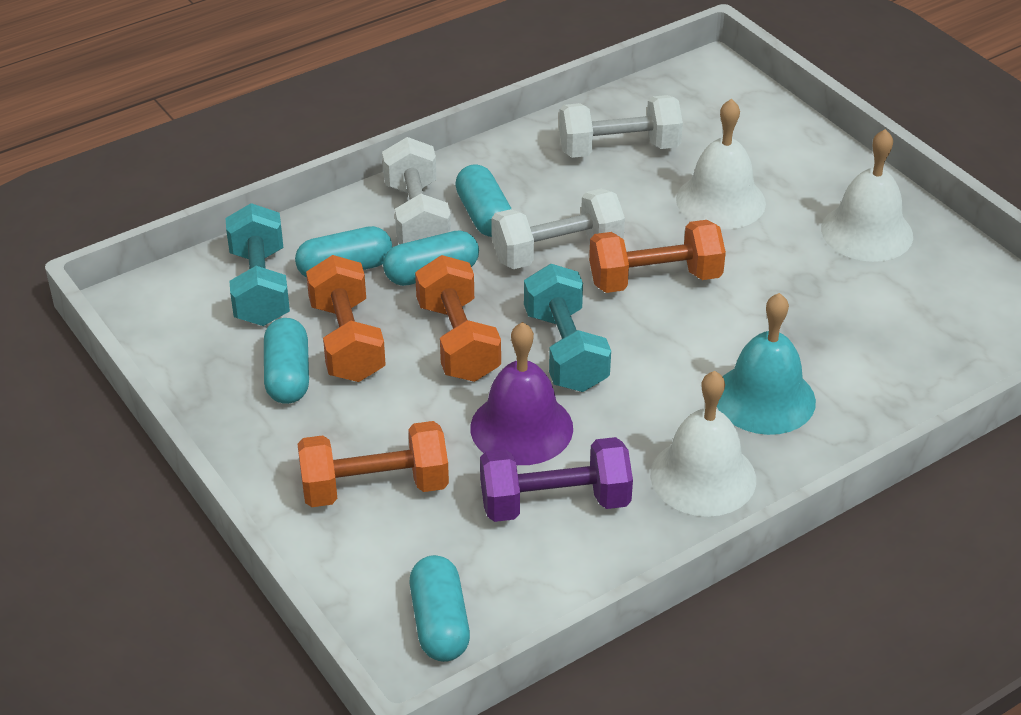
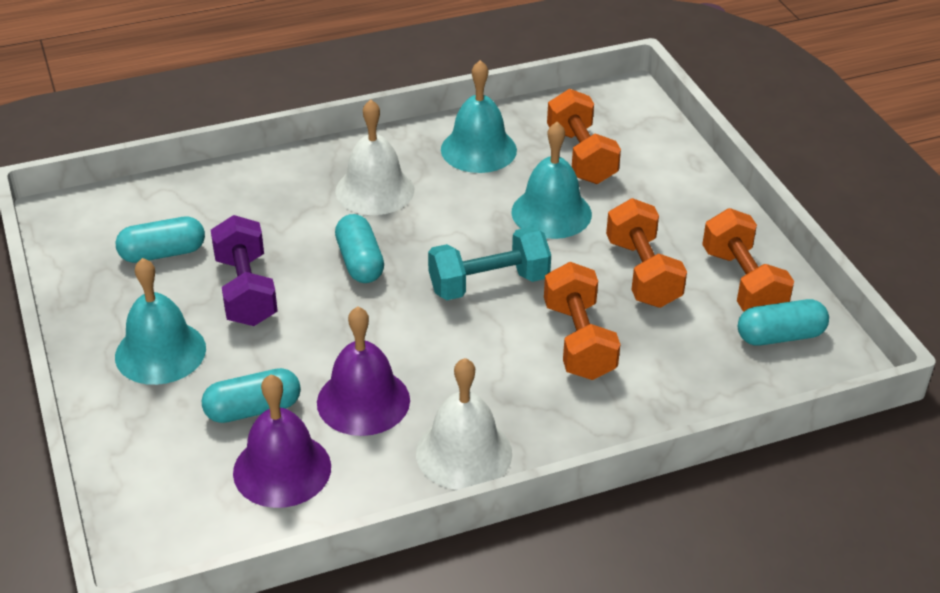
purple bell: [470,322,573,465] = 1 -> [233,374,331,508] [317,307,410,436] = 2
turquoise bell: [717,293,816,435] = 1 -> [115,258,206,385] [441,60,517,173] [511,122,592,239] = 3
turquoise capsule: [264,318,309,404] [295,226,392,278] [383,230,479,286] [410,555,470,662] [455,164,511,237] = 5 -> [116,217,205,263] [202,368,301,423] [335,214,384,283] [738,299,829,346] = 4
turquoise dumbbell: [226,203,290,326] [524,264,611,392] = 2 -> [428,227,551,300] = 1
white bell: [650,371,756,517] [676,99,766,229] [821,129,913,262] = 3 -> [335,99,414,215] [416,358,512,490] = 2
white dumbbell: [382,137,451,244] [491,189,625,269] [559,95,683,158] = 3 -> none = 0

